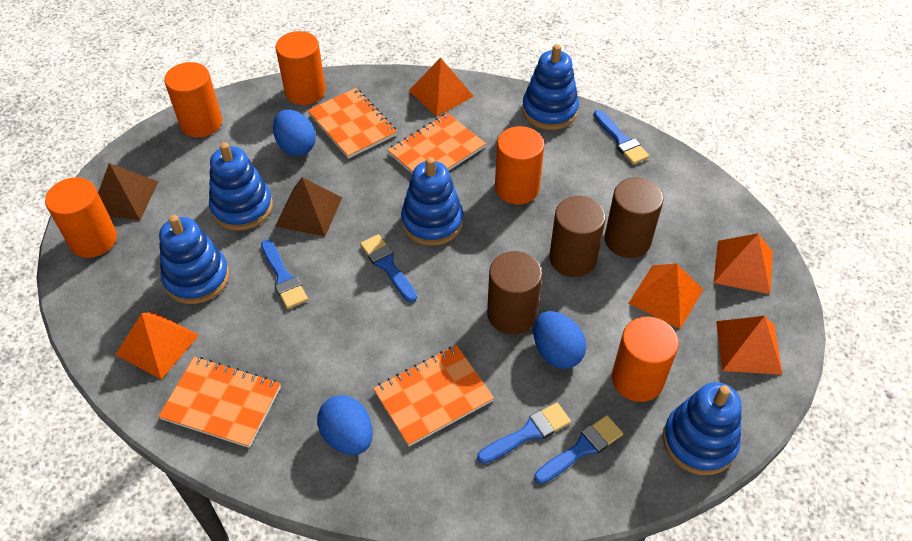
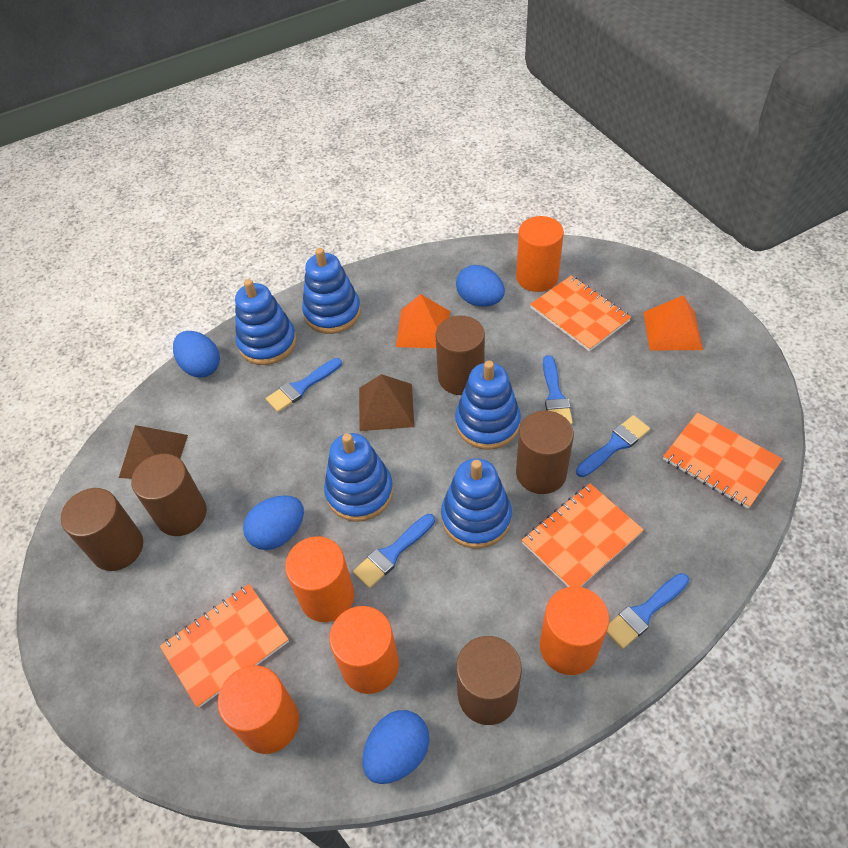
blue egg: [273,110,316,156] [317,395,373,455] [533,311,586,369] = 3 -> [173,331,220,378] [243,495,304,550] [363,710,429,784] [456,265,505,306] = 4
brown cylinder: [487,251,542,334] [549,196,606,277] [605,178,664,258] = 3 -> [61,488,143,571] [131,454,207,536] [435,316,485,395] [456,636,522,725] [516,410,574,494] = 5
orange pyramid: [115,312,199,379] [409,58,474,117] [628,264,703,329] [714,233,773,294] [716,316,783,375] = 5 -> [396,294,450,348] [643,295,703,350] = 2

